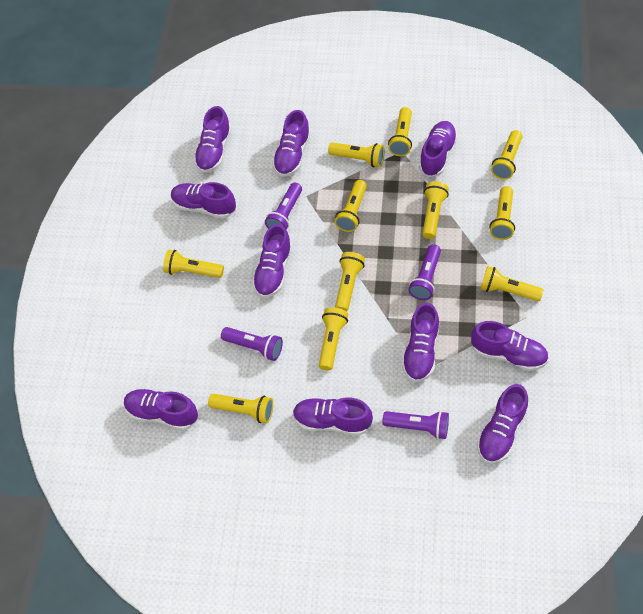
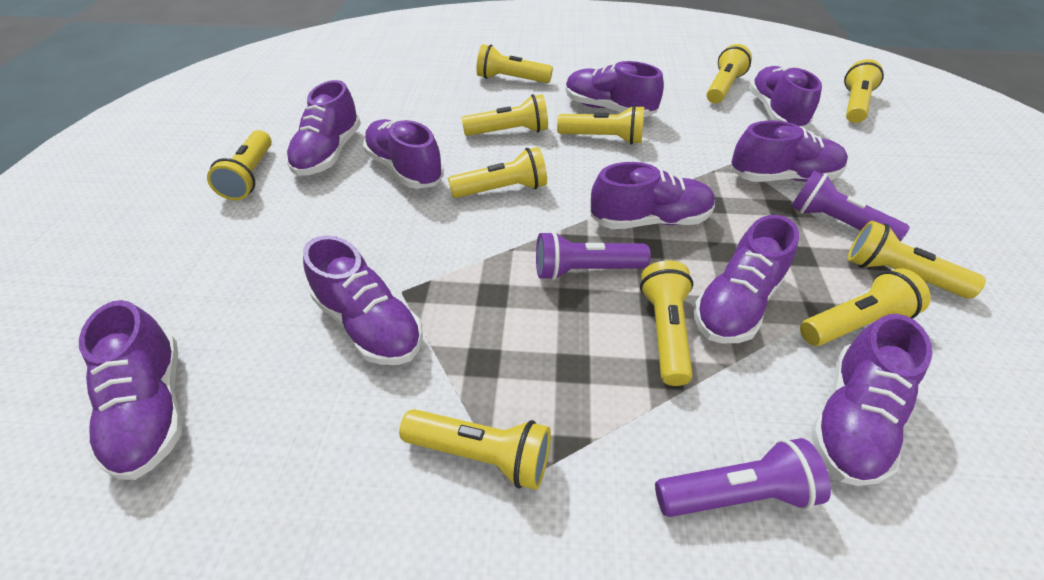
purple flashlight: [221,327,283,361] [265,183,302,229] [382,411,449,439] [408,244,441,300] = 4 -> [536,231,651,280] [655,438,831,517] [791,170,910,241] = 3

